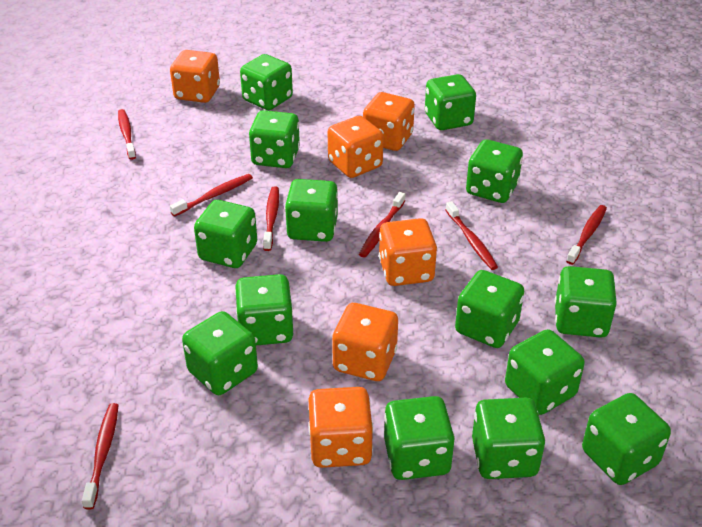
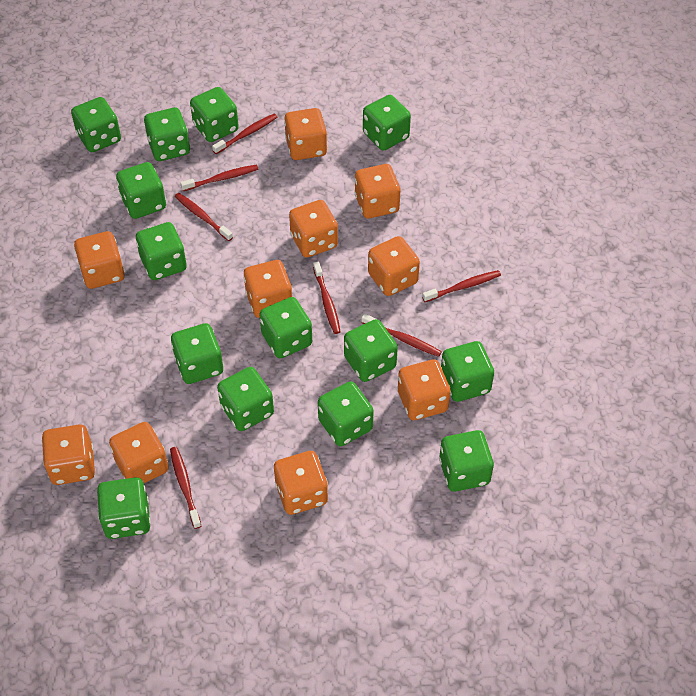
orange dice: [170,50,220,103] [308,387,373,468] [328,116,384,178] [332,303,398,381] [363,92,415,151] [379,218,437,286] = 6 -> [42,424,95,485] [74,231,124,289] [109,422,169,483] [244,260,292,318] [274,451,328,515] [284,108,327,160] [289,200,338,258] [355,164,400,219] [368,236,420,296] [398,359,451,420] = 10

